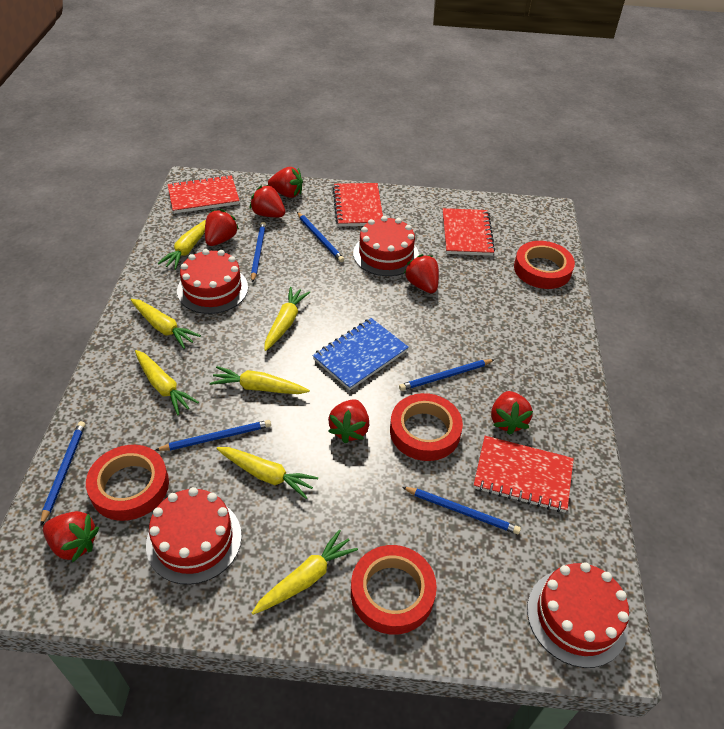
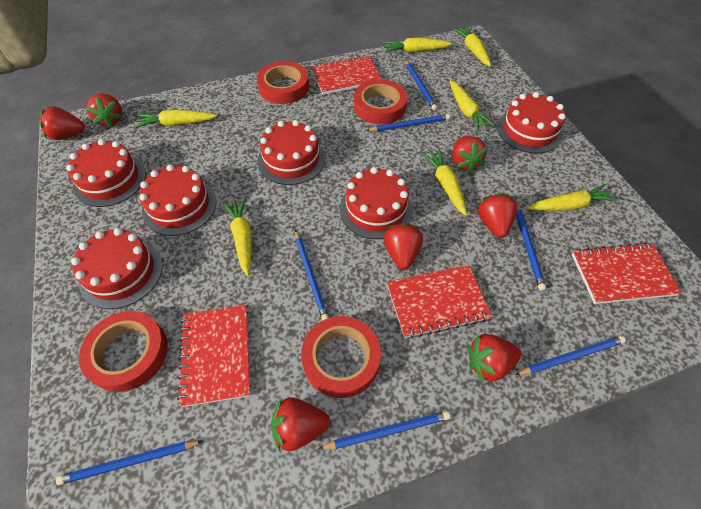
blue notebook: [312,318,409,390] = 1 -> none = 0
blue pencil: [41,421,85,525] [155,420,271,451] [251,222,266,283] [297,212,344,262] [399,359,495,391] [402,487,521,534] = 6 -> [56,440,203,485] [295,230,329,321] [319,411,450,450] [366,114,450,132] [405,60,437,110] [515,336,626,375] [516,203,546,291] = 7
red cake: [146,487,242,585] [177,249,248,314] [353,216,419,276] [527,562,629,668] = 4 -> [66,139,146,207] [71,228,163,309] [139,164,216,236] [258,120,325,185] [340,167,413,239] [497,92,566,154] = 6

